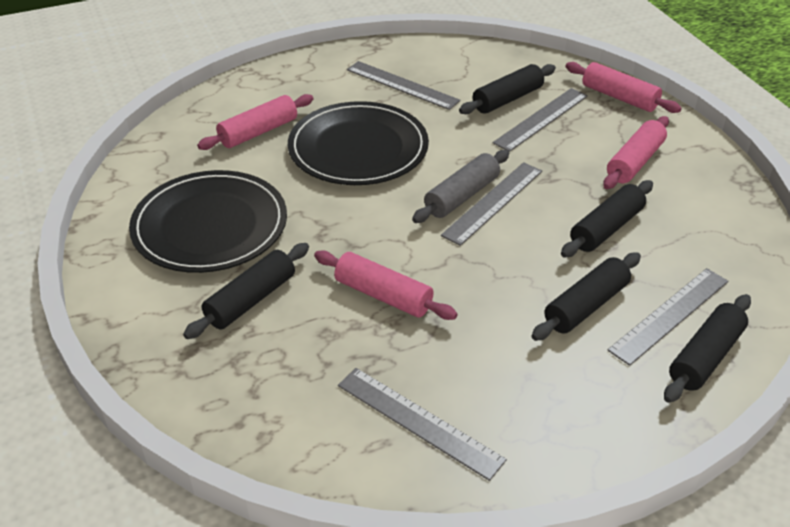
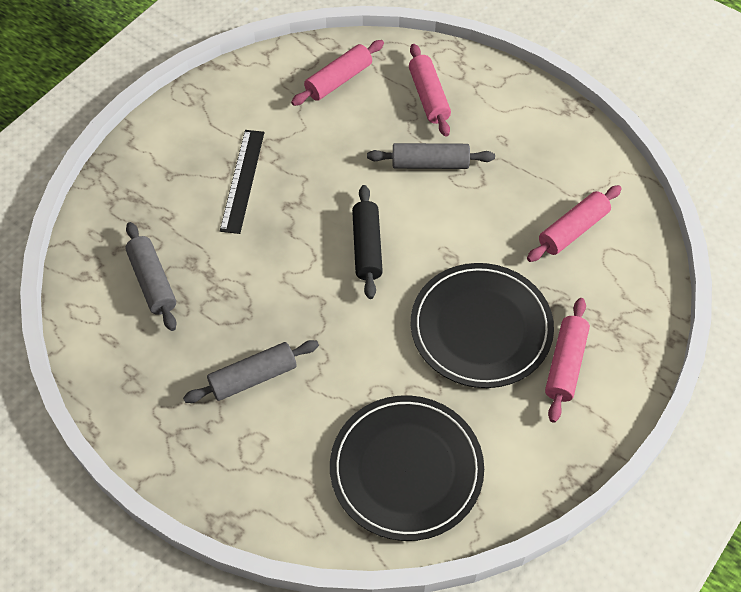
black rolling pin: [183,243,309,339] [459,64,556,114] [532,252,641,341] [561,180,653,258] [664,294,751,403] = 5 -> [352,185,383,299] = 1
black ruler: none = 0 -> [220,130,264,234] = 1
grey rolling pin: [412,150,509,223] = 1 -> [125,222,177,331] [183,340,319,403] [367,143,495,169] = 3
grey ruler: [338,368,507,481] [347,61,461,110] [441,162,542,246] [493,88,588,152] [607,268,728,366] = 5 -> none = 0

